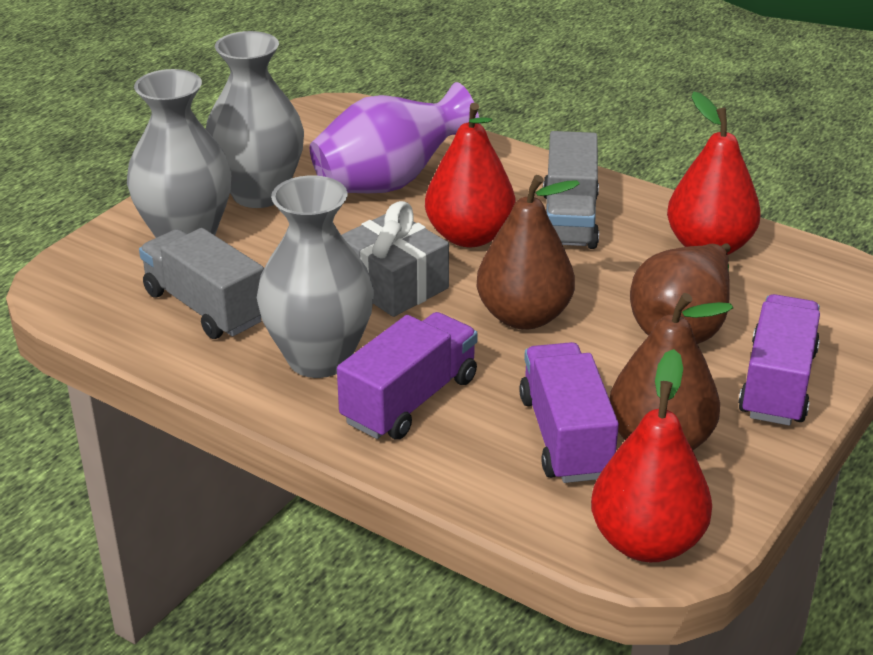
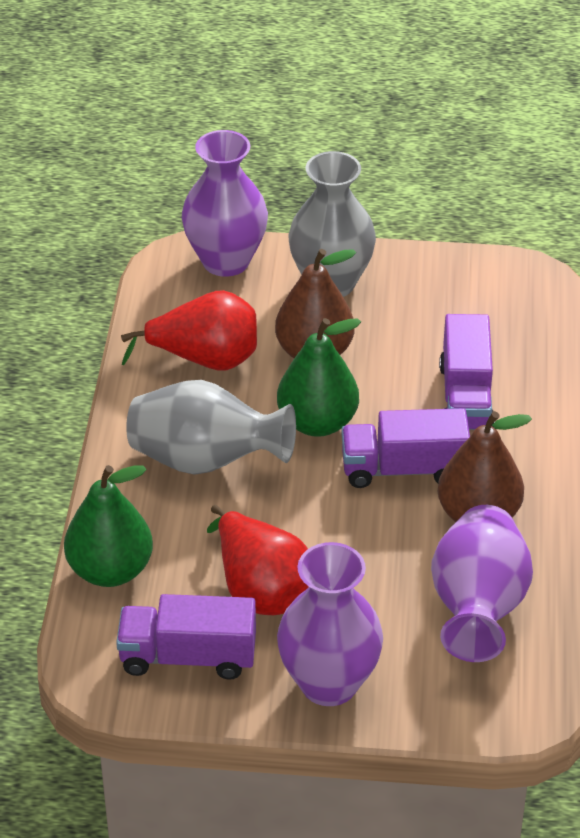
brown pear: [477,175,580,330] [609,293,733,450] [630,243,731,344] = 3 -> [275,249,356,358] [437,411,532,522] = 2
green pear: none = 0 -> [64,465,153,587] [277,318,361,437] = 2
grey gift: [342,201,449,317] = 1 -> none = 0
grey truck: [139,228,264,339] [543,131,599,249] = 2 -> none = 0
grey vase: [127,69,231,238] [206,31,304,208] [257,176,374,378] = 3 -> [126,380,296,475] [289,151,376,297] = 2
purple vase: [310,82,480,193] = 1 -> [182,130,268,277] [277,542,383,706] [431,505,533,662] = 3
red pear: [425,103,516,247] [591,349,712,562] [667,91,761,255] = 3 -> [121,290,257,371] [207,505,309,615] = 2

